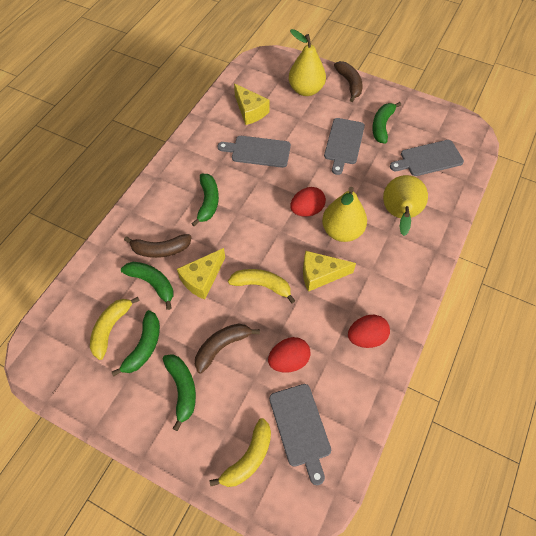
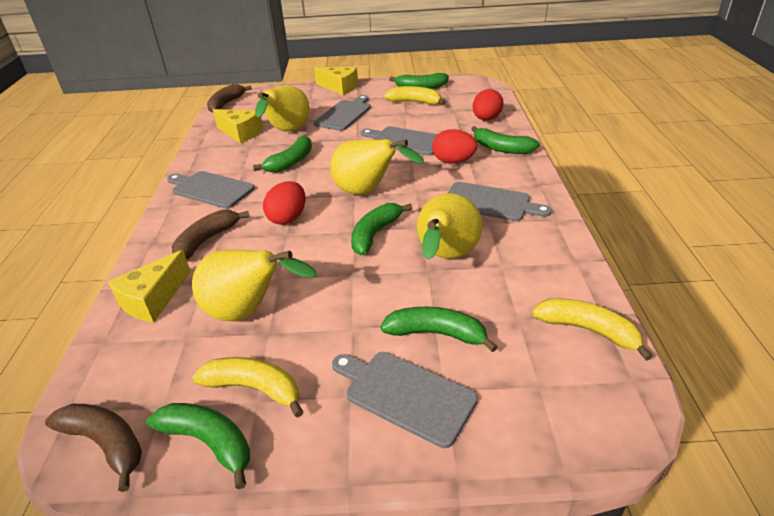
green banana: [111,310,160,376] [121,262,173,310] [163,354,196,431] [191,174,219,226] [372,102,401,144] = 5 -> [146,403,250,489] [253,135,312,173] [351,203,412,255] [381,307,498,352] [389,73,449,89] [471,126,540,154] = 6
grey cutting board: [218,136,291,168] [269,384,331,485] [324,118,365,175] [390,140,464,176] = 4 -> [167,171,255,209] [313,95,371,131] [332,352,478,448] [361,126,438,156] [448,182,552,221] = 5
yellow pear: [289,29,326,96] [322,187,367,242] [383,175,428,236] = 3 -> [192,250,317,321] [255,85,310,132] [330,139,424,195] [417,193,482,259] = 4

